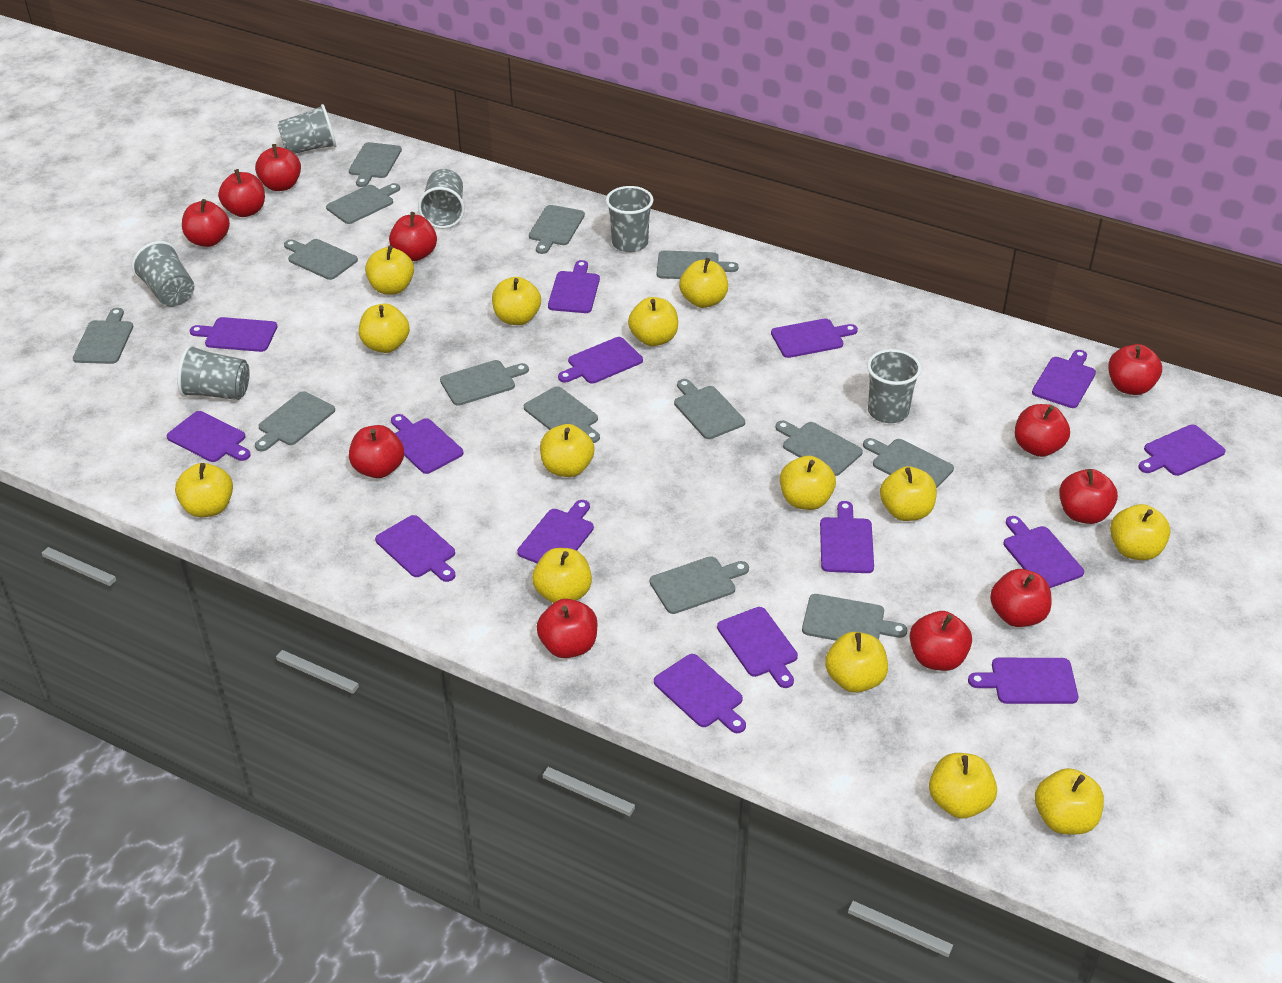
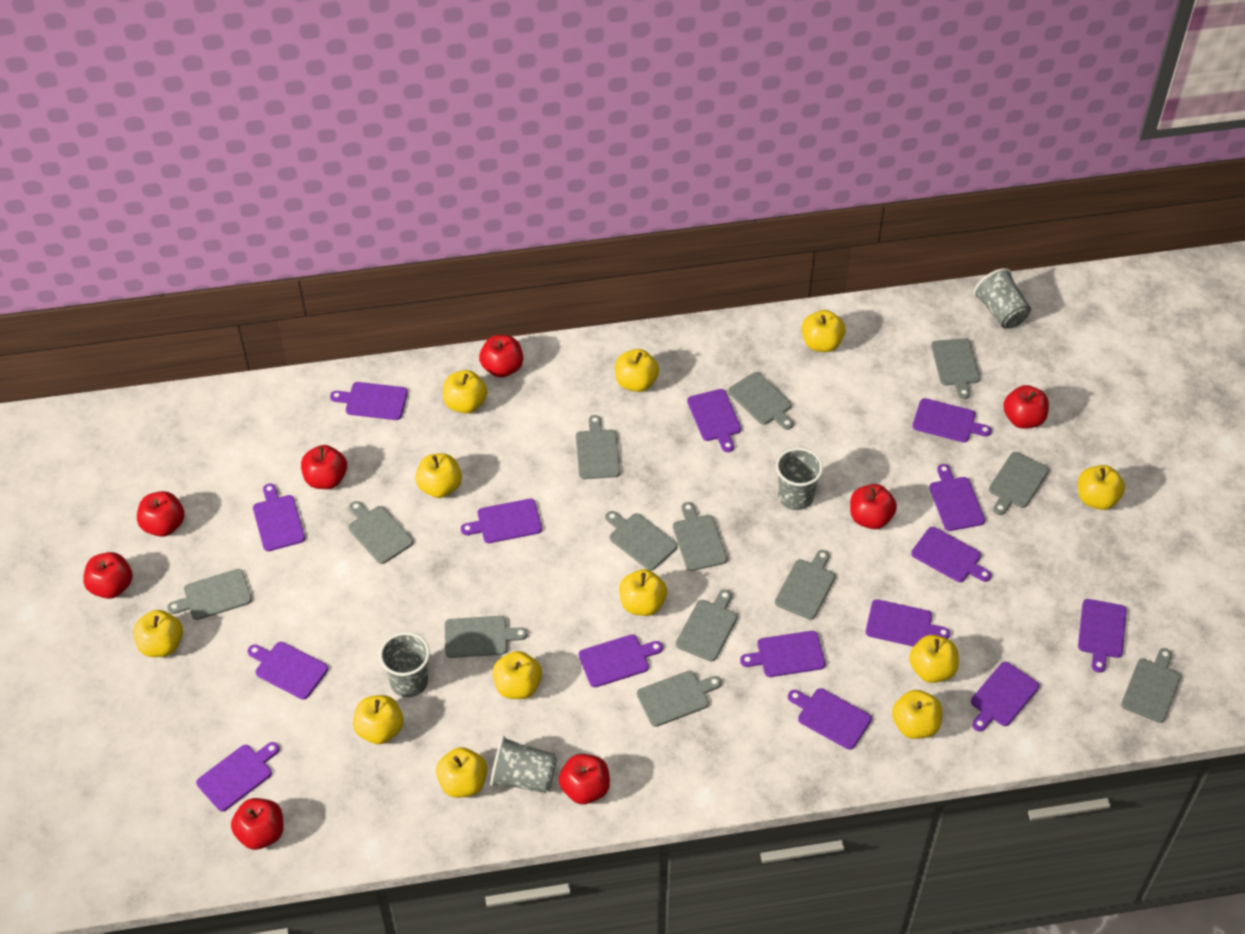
grey cup: [132,241,194,307] [177,345,250,400] [278,104,336,154] [418,169,465,229] [606,186,653,252] [867,349,921,423] = 6 -> [379,632,430,698] [490,736,557,793] [776,448,823,510] [973,268,1031,329] = 4
grey cutting board: [73,308,133,364] [255,391,335,451] [284,239,358,280] [326,183,400,224] [349,142,402,187] [440,360,529,406] [524,386,600,443] [529,205,585,254] [650,556,749,614] [657,250,739,279] [674,379,745,439] [775,420,863,476] [802,594,907,641] [863,438,954,489] = 14 -> [167,569,252,620] [348,501,413,564] [445,616,528,658] [576,415,620,479] [605,511,678,570] [637,671,722,727] [673,502,727,571] [676,590,737,662] [728,372,793,430] [775,550,835,620] [931,338,980,399] [989,452,1049,515] [1121,648,1181,723] = 13
red apple: [182,199,230,247] [218,169,265,217] [255,144,301,191] [349,425,404,478] [389,212,437,261] [537,599,597,658] [910,611,972,671] [990,569,1052,627] [1015,404,1070,457] [1059,469,1118,524] [1108,344,1162,395] = 11 -> [83,552,132,599] [137,491,185,537] [231,798,284,850] [301,445,347,489] [479,335,523,378] [559,754,610,804] [850,484,897,529] [1003,385,1049,429] = 8
yellow apple: [175,463,233,517] [359,303,410,353] [365,246,414,295] [492,277,541,325] [532,548,592,603] [540,424,595,477] [628,297,678,346] [679,258,728,308] [780,456,836,510] [825,632,888,693] [880,466,937,521] [929,753,997,818] [1035,768,1104,834] [1110,504,1171,560] = 14 -> [133,610,183,657] [353,695,403,744] [415,454,462,498] [436,747,487,798] [443,370,487,413] [492,651,542,699] [615,349,659,392] [619,569,667,616] [802,310,846,352] [892,690,942,739] [909,635,959,683] [1078,465,1125,510] = 12

